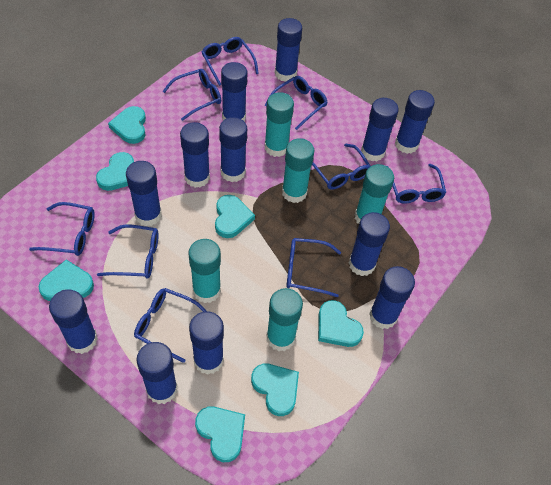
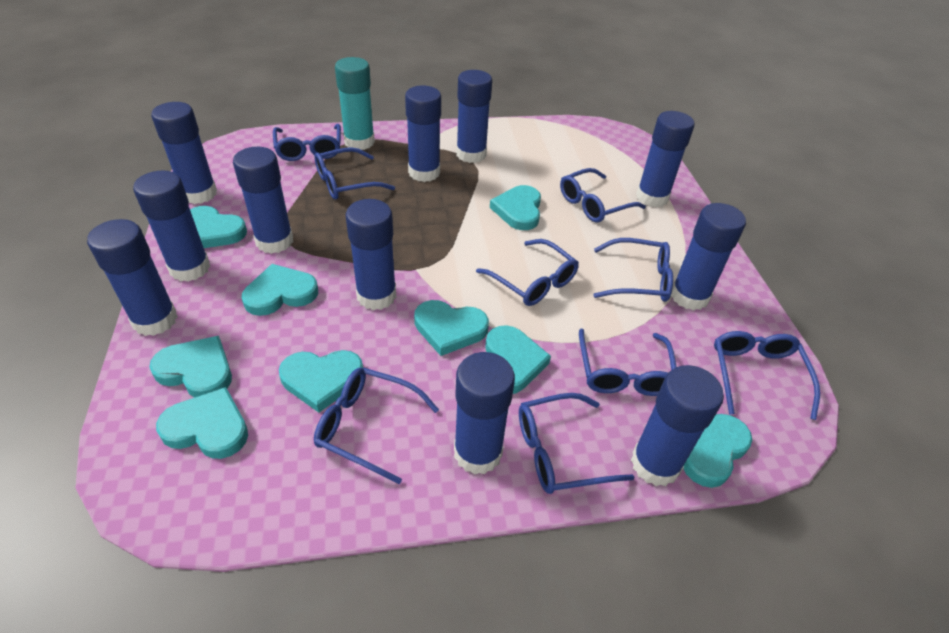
blue glue stick: [49,289,98,354] [126,161,162,226] [136,342,177,404] [180,122,210,188] [189,311,224,375] [219,117,247,182] [221,62,247,122] [275,18,302,82] [349,212,390,276] [361,98,399,161] [369,266,415,329] [395,90,435,154] = 12 -> [87,219,178,336] [133,170,210,282] [151,102,217,204] [233,147,293,254] [345,199,396,310] [405,86,441,182] [454,352,515,475] [456,70,492,163] [631,365,724,486] [636,111,695,207] [671,203,746,310] = 11
turquoise glue stick: [188,239,221,303] [265,92,294,157] [266,288,303,351] [282,138,315,203] [355,164,394,224] = 5 -> [335,57,375,150] = 1
turquoise heart: [39,260,94,301] [96,152,134,191] [108,106,146,144] [195,406,245,462] [215,195,255,238] [251,364,299,416] [318,300,364,347] = 7 -> [149,336,232,398] [156,387,248,459] [190,206,247,248] [242,264,318,316] [279,350,363,413] [414,300,489,356] [485,325,551,394] [490,185,541,230] [683,414,752,488] = 9

